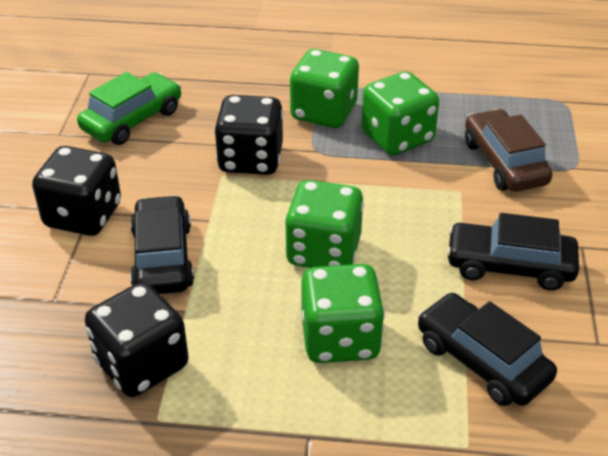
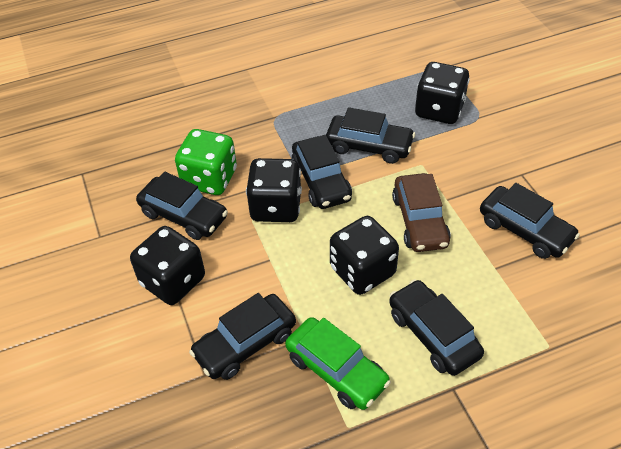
black car: [130,195,194,294] [418,293,557,406] [446,213,579,291] = 3 -> [136,172,228,240] [189,293,296,380] [292,135,352,209] [326,107,415,164] [389,279,484,376] [480,183,580,259] = 6
black dice: [32,146,121,236] [85,282,189,397] [214,95,283,175] = 3 -> [130,226,205,305] [246,158,302,222] [330,216,399,295] [415,62,470,124] = 4
green dice: [285,180,364,268] [290,49,359,128] [301,264,385,363] [361,71,439,155] = 4 -> [175,129,237,195] = 1

